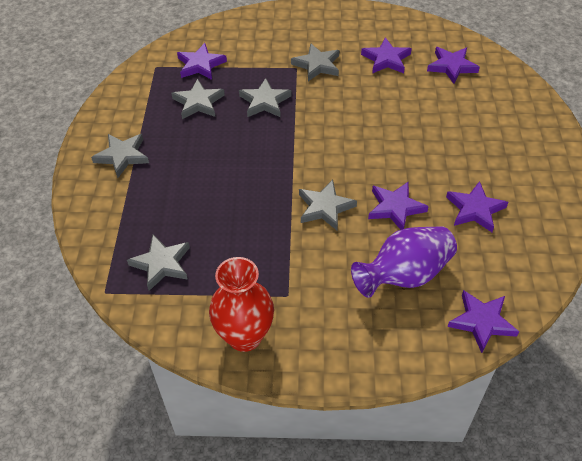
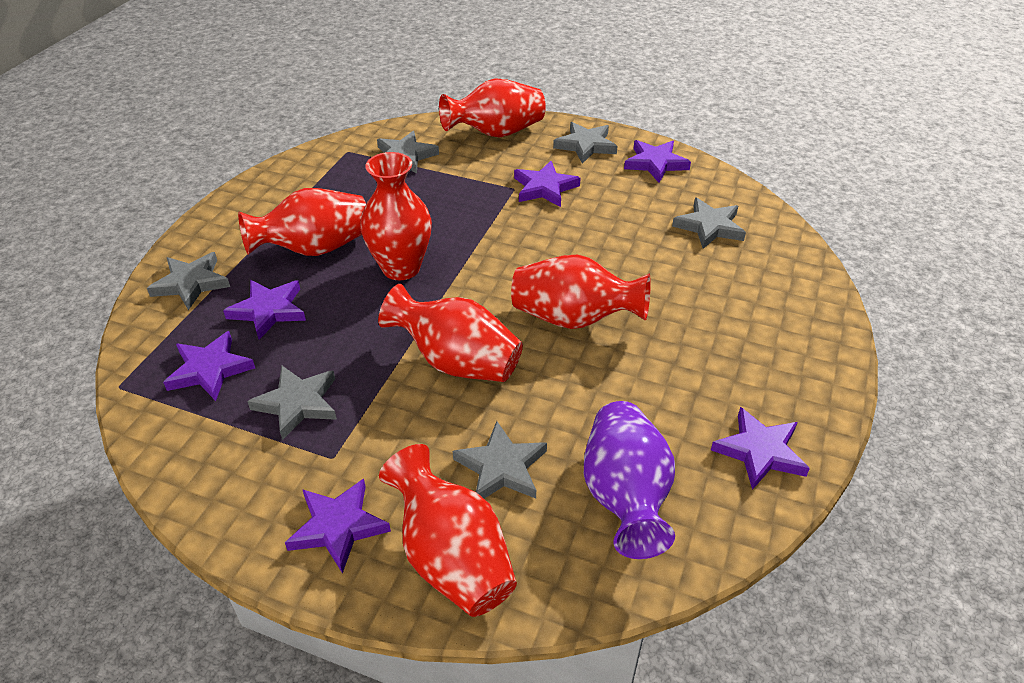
red vase: [209,257,274,352] = 1 -> [238,188,366,256] [360,152,432,280] [378,284,523,382] [379,444,517,617] [439,79,546,137] [511,255,651,329] = 6

